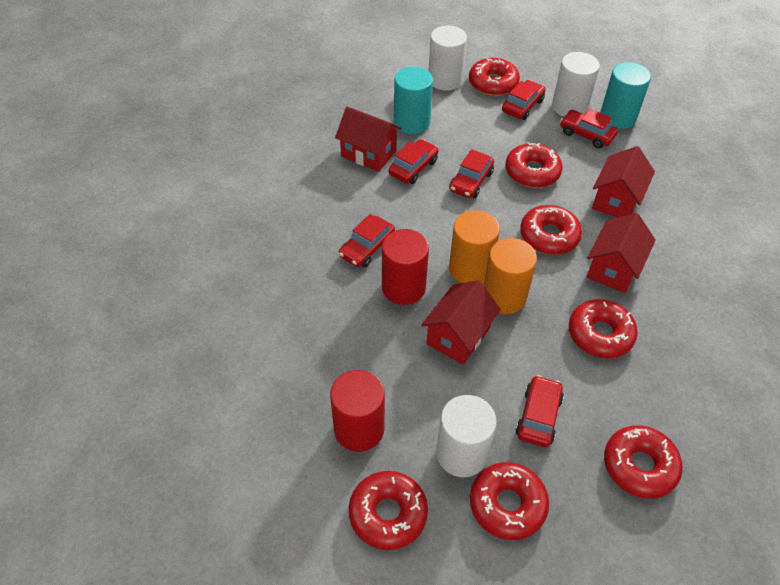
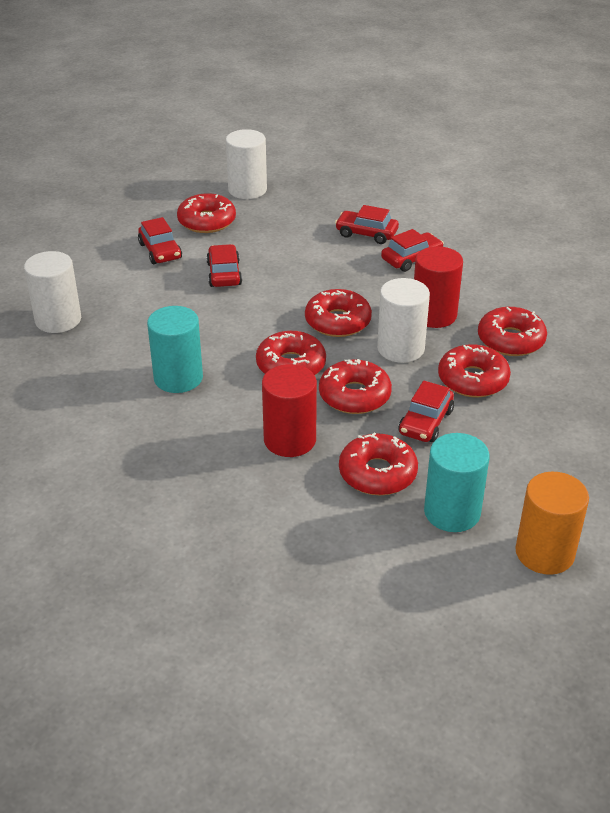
orange cylinder: [449,210,500,283] [484,238,537,314] = 2 -> [515,472,589,575] = 1
red car: [339,214,395,268] [389,139,438,184] [449,149,494,198] [502,80,546,120] [516,375,564,447] [560,109,618,149] = 6 -> [138,217,182,264] [206,244,242,287] [335,205,399,244] [381,229,444,272] [398,381,454,442] = 5
red house: [335,106,402,172] [421,280,501,365] [587,213,656,293] [592,146,655,218] = 4 -> none = 0

